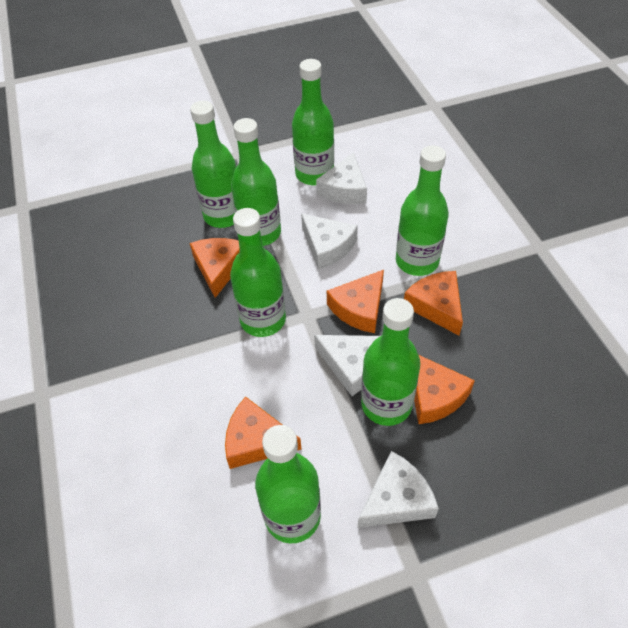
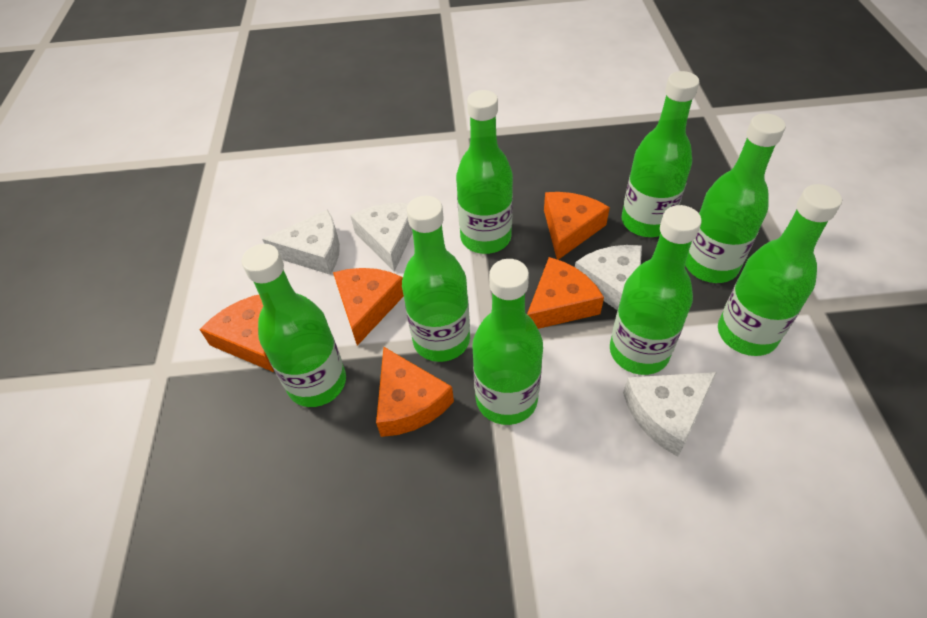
green bottle: [190,101,236,228] [230,208,286,337] [231,118,281,246] [255,425,321,544] [292,59,334,185] [361,298,421,426] [396,146,449,276] = 7 -> [241,244,346,407] [402,196,470,362] [456,90,513,254] [472,259,543,425] [610,205,702,375] [622,71,699,237] [685,113,786,283] [718,184,842,356] = 8

